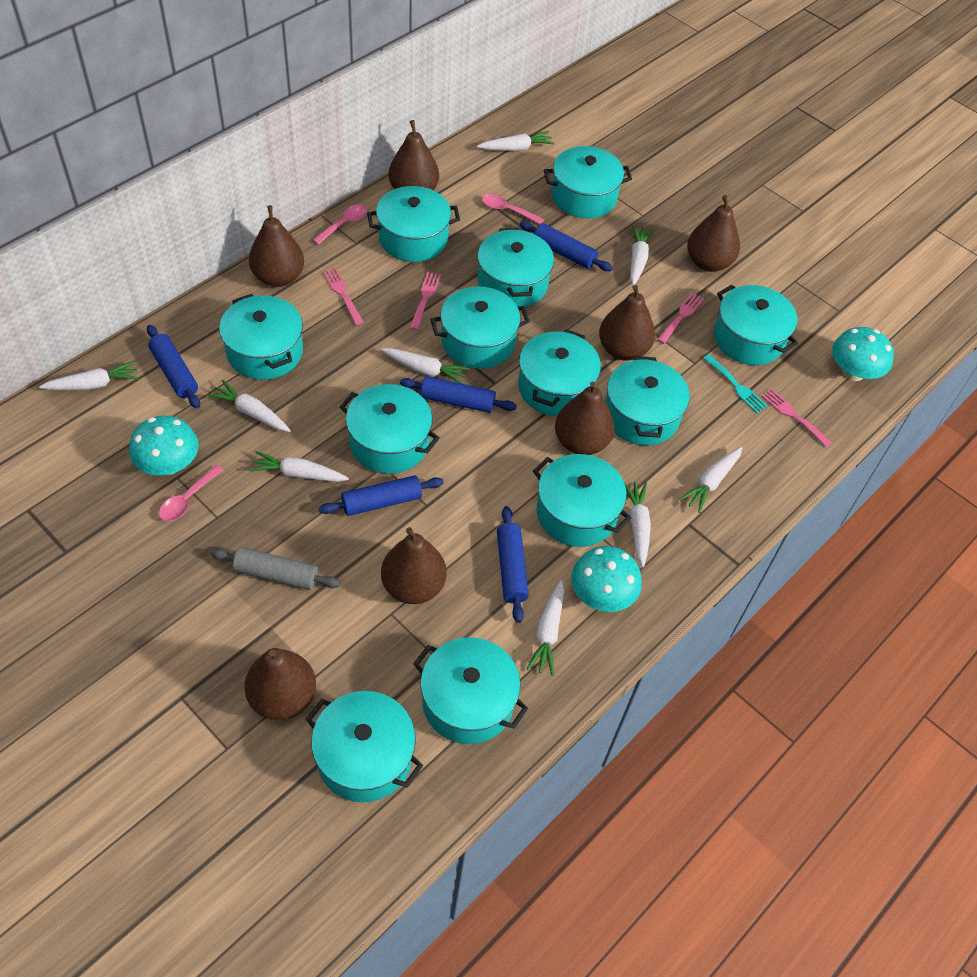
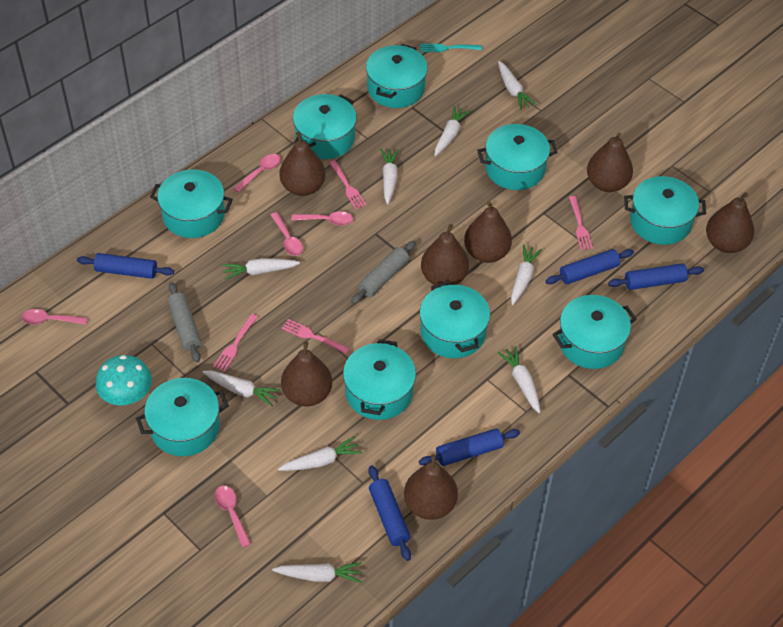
grey rolling pin: [211,547,341,590] = 1 -> [168,282,201,362] [351,241,416,304] = 2
pink spoon: [159,465,224,521] [313,204,367,245] [482,194,544,224] = 3 -> [21,309,88,325] [215,486,251,548] [233,154,281,193] [271,212,303,256] [291,211,353,226] = 5
turquoise mushroom: [129,416,198,476] [571,546,642,612] [832,327,894,381] = 3 -> [96,355,152,405] = 1
turquoise pot: [219,294,303,380] [306,691,423,802] [340,384,440,474] [367,186,460,262] [413,637,528,744] [430,286,530,369] [478,228,554,307] [518,329,601,416] [533,454,631,547] [544,146,632,218] [605,356,690,445] [714,285,798,365] = 12 -> [136,378,229,456] [150,169,233,238] [293,94,357,159] [343,339,416,420] [366,44,428,108] [420,281,490,358] [477,124,558,190] [553,295,636,369] [624,176,706,245] = 9

